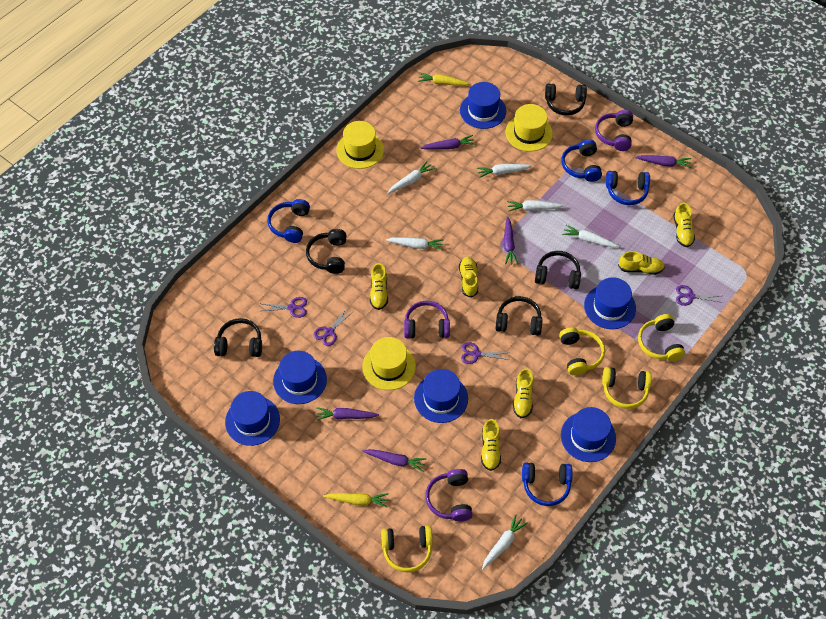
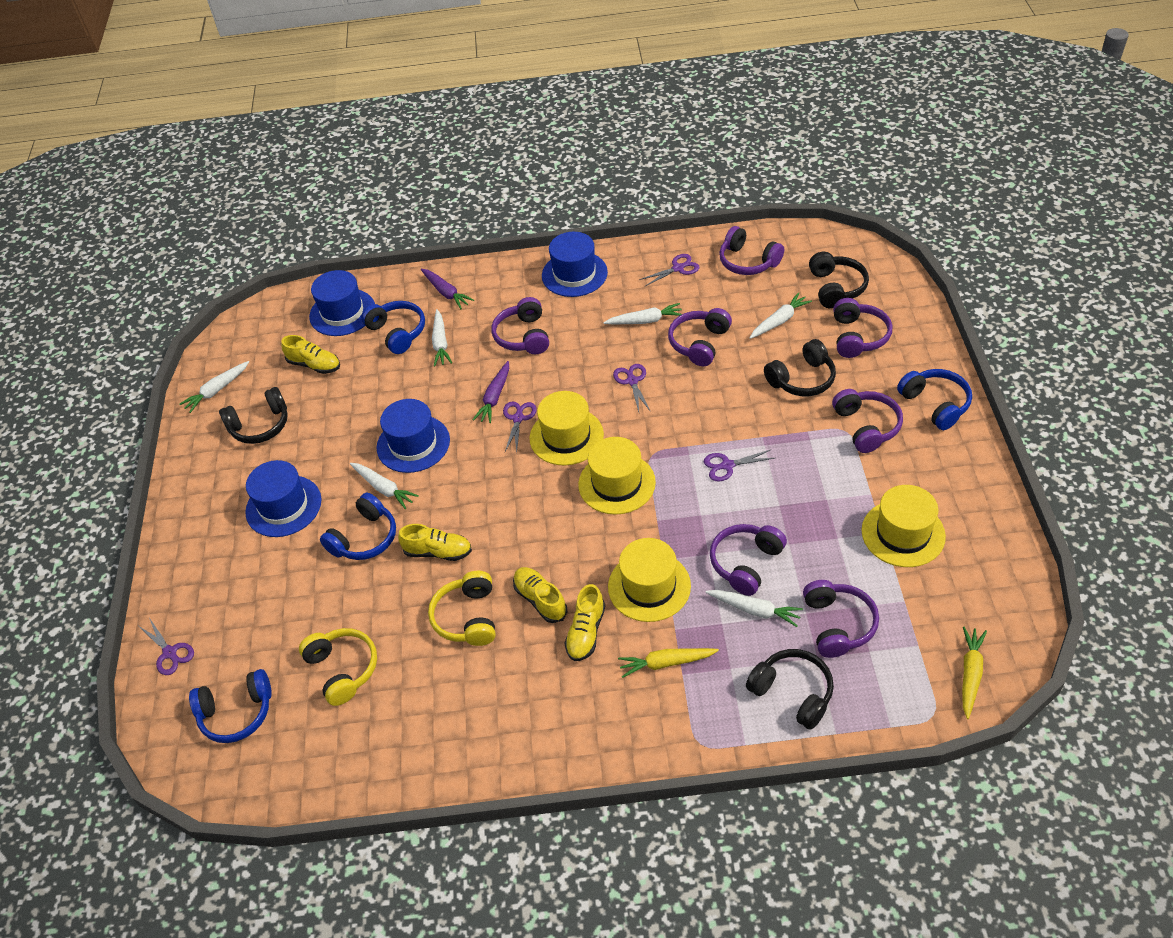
black headphones: [214,318,262,357] [306,229,347,274] [496,296,542,336] [535,251,581,290] [545,83,587,116] = 5 -> [219,387,288,444] [746,649,834,730] [764,339,836,396] [809,252,869,308] = 4
blue hat: [225,391,280,446] [273,351,327,404] [414,369,468,423] [460,82,506,129] [561,407,616,462] [584,277,636,329] = 6 -> [245,460,321,537] [309,270,375,336] [377,399,450,473] [542,232,608,297] = 4
purple carrot: [316,407,379,421] [363,449,426,472] [421,135,475,149] [503,216,518,265] [635,155,691,168] = 5 -> [421,269,474,309] [473,361,509,423] = 2
purple headphones: [404,301,450,338] [425,469,473,521] [595,110,633,151] = 3 -> [492,297,549,354] [668,308,732,366] [710,524,787,596] [719,226,784,275] [803,580,879,658] [832,389,903,453] [833,298,892,358] = 7
purple scissors: [262,297,307,318] [313,308,354,346] [461,342,509,364] [676,285,723,306] = 4 -> [139,618,194,675] [503,402,537,453] [613,364,651,412] [639,254,700,286] [704,449,774,481] = 5
yellow hat: [336,121,384,169] [362,337,416,390] [505,104,553,152] = 3 -> [530,391,604,465] [578,437,656,515] [608,538,691,622] [861,485,946,567] = 4
yellow headphones: [381,526,433,572] [559,327,605,375] [602,367,652,409] [638,314,686,361] = 4 -> [299,628,377,706] [428,571,495,646] = 2
yellow shoe: [370,263,388,310] [459,257,478,298] [481,419,501,471] [513,368,534,418] [618,251,665,275] [673,202,695,247] = 6 -> [281,335,340,374] [398,524,472,561] [513,567,567,623] [565,584,605,661] = 4

